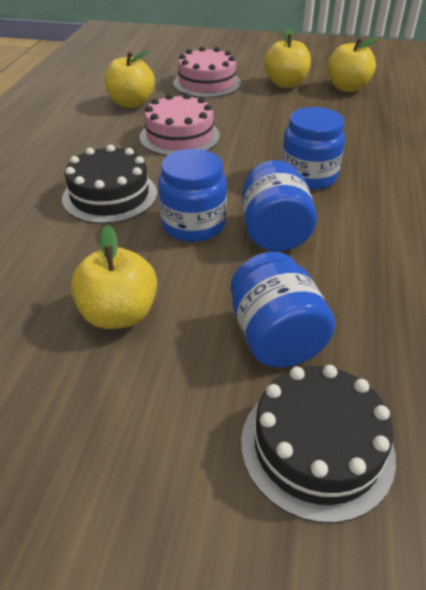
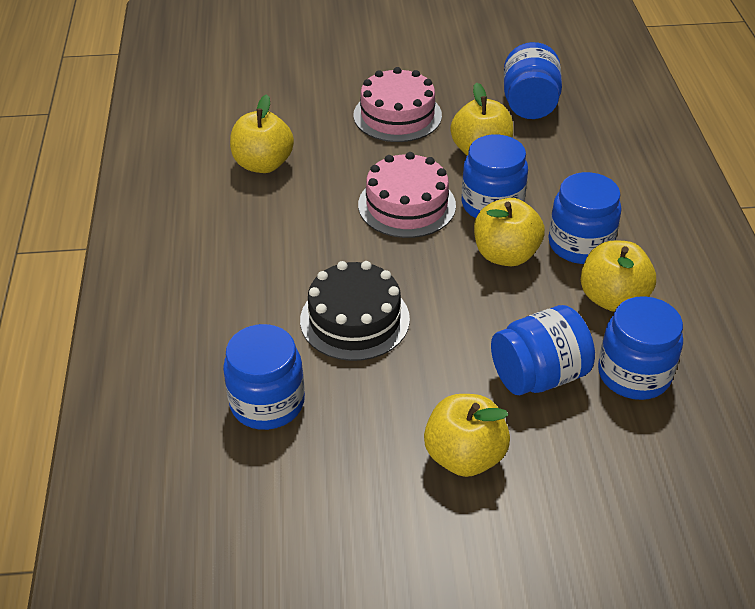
black cake: [62,145,157,224] [241,365,396,523] = 2 -> [300,261,410,361] = 1
blue jar: [158,149,227,242] [231,252,335,368] [242,160,317,251] [281,107,345,190] = 4 -> [223,324,305,430] [462,135,528,218] [491,305,595,395] [503,42,562,119] [549,172,622,264] [598,296,683,400] = 6
yellow apple: [71,225,157,329] [105,50,155,108] [264,28,311,88] [327,37,378,92] = 4 -> [230,94,294,173] [424,394,510,477] [450,83,513,156] [474,198,545,266] [581,241,656,312] = 5

